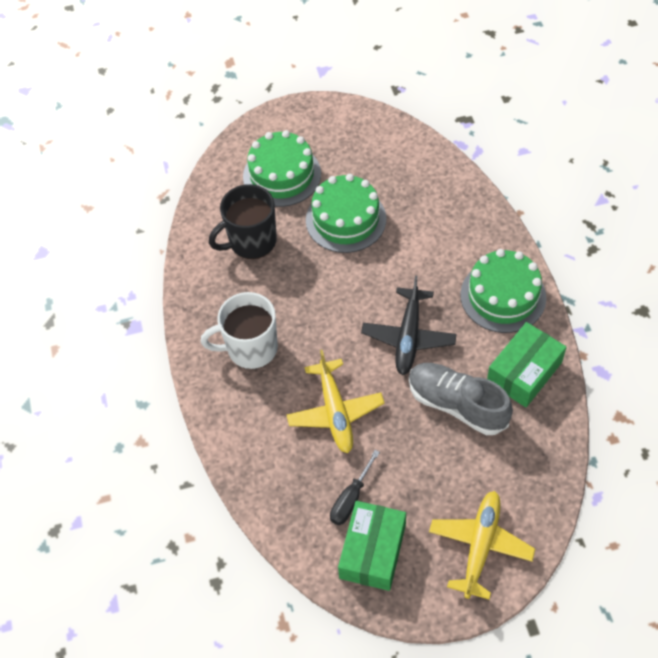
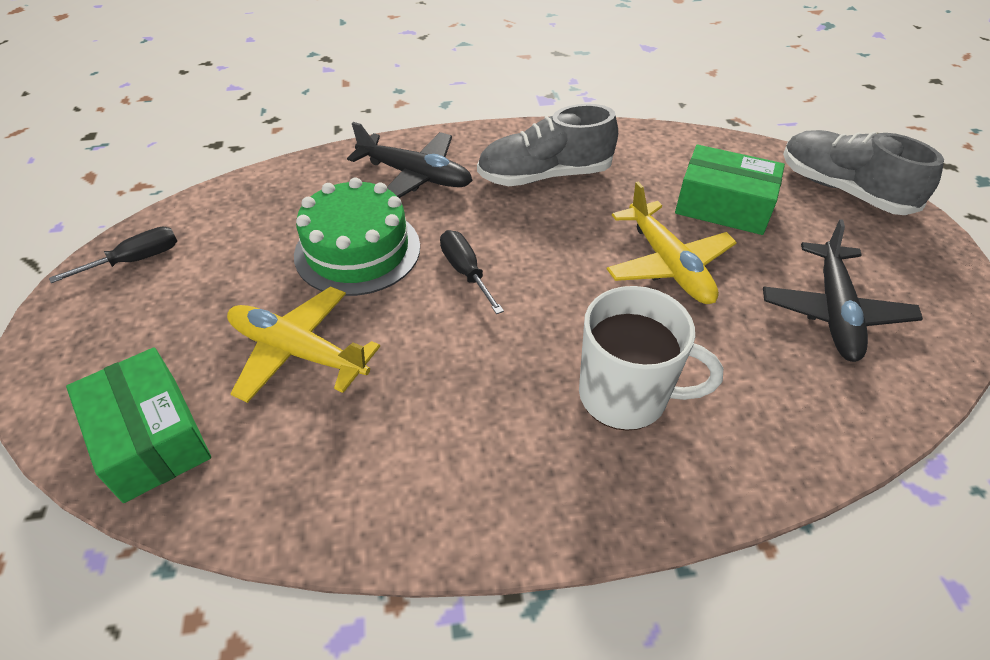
black mug: [209,184,277,259] = 1 -> none = 0
black plane: [361,276,457,375] = 1 -> [347,122,473,198] [763,219,923,362] = 2
black screwdriver: [330,450,380,525] = 1 -> [49,227,177,283] [440,230,504,314] = 2
green cake: [243,130,321,207] [306,174,386,253] [460,249,546,333] = 3 -> [294,177,420,296] = 1
grey shoe: [409,363,513,435] = 1 -> [477,104,618,186] [783,130,944,215] = 2

